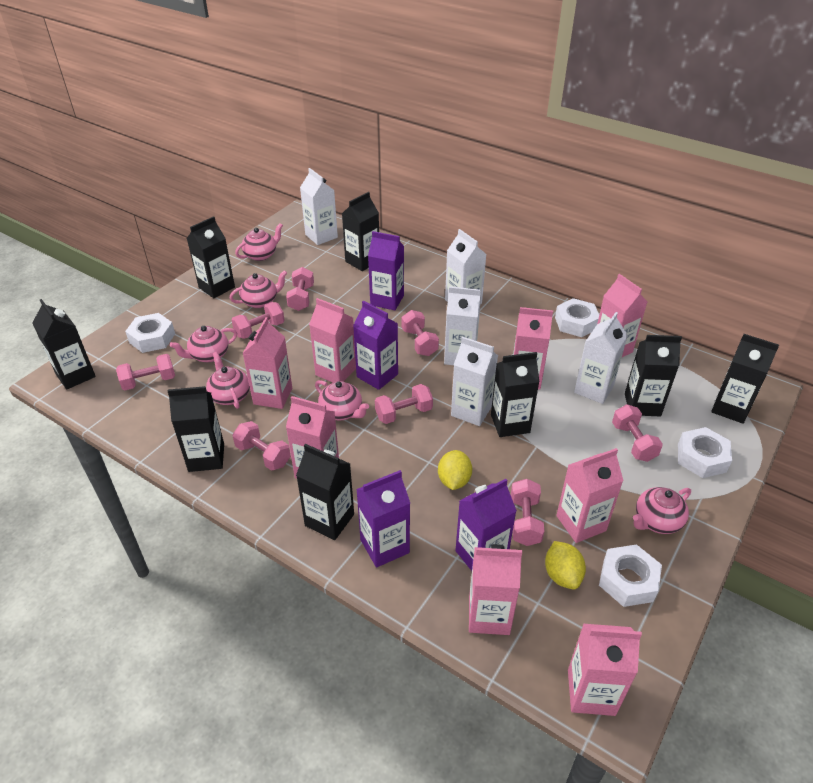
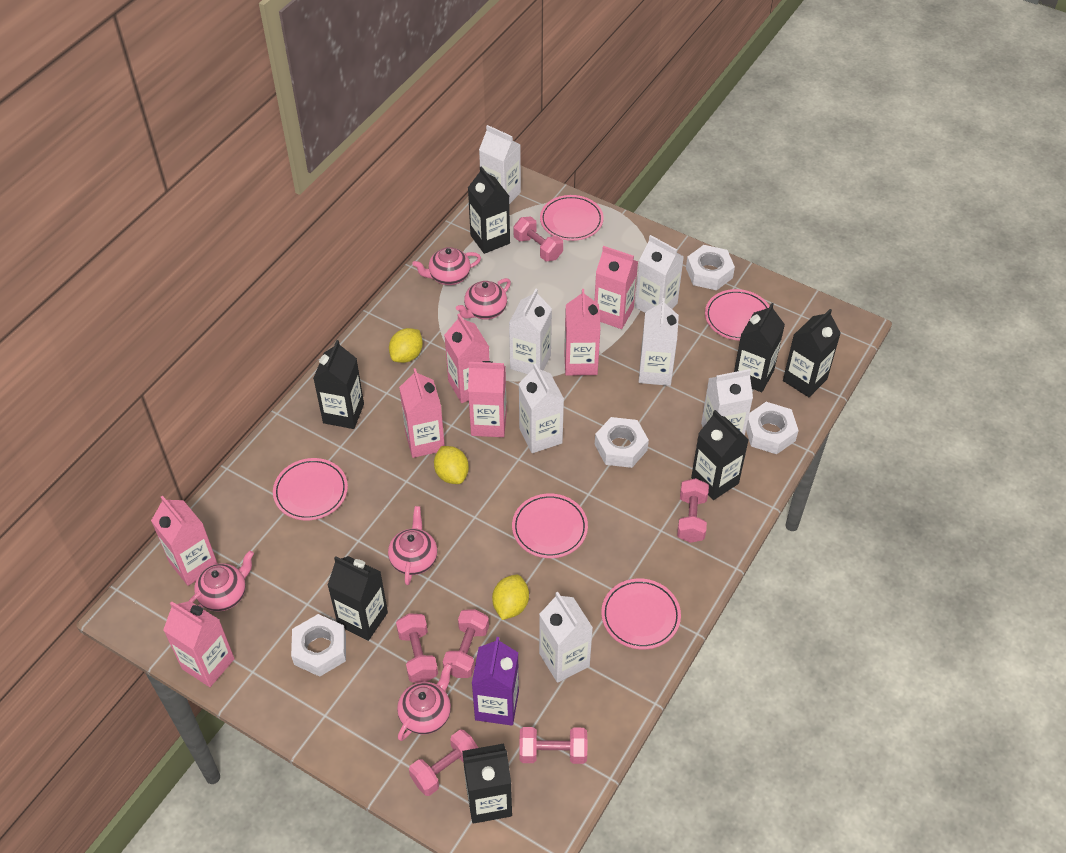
black carton: [32,299,96,390] [168,386,224,472] [187,216,235,298] [296,444,354,540] [342,192,379,271] [491,352,539,437] [625,335,682,416] [711,334,779,424] = 8 -> [313,340,364,429] [327,556,388,641] [462,743,512,824] [468,166,510,254] [691,410,749,500] [734,303,785,392] [783,309,841,397] = 7
pink carton: [242,317,292,409] [286,396,339,479] [309,298,356,383] [469,544,522,635] [513,307,553,390] [556,448,624,543] [568,624,642,716] [597,274,647,357] = 8 -> [151,496,218,586] [163,601,235,687] [399,368,445,458] [444,314,489,403] [468,361,507,437] [564,289,601,376] [595,246,638,329] = 7
pink dumbbell: [116,354,175,390] [232,302,285,339] [232,421,291,471] [286,267,314,311] [375,384,433,424] [401,310,439,356] [511,479,544,546] [612,404,663,462] = 8 -> [396,613,438,682] [409,730,478,796] [443,609,489,678] [513,216,563,261] [519,727,587,764] [677,478,709,543] = 6
pink plate: none = 0 -> [273,458,348,520] [512,494,588,558] [540,195,604,241] [601,579,681,649] [705,289,769,341] = 5
pink teapot: [170,326,237,363] [206,352,250,409] [230,270,287,308] [235,223,283,261] [315,380,369,420] [633,487,691,534] = 6 -> [189,551,254,611] [388,506,437,585] [397,663,452,741] [412,247,481,285] [456,278,511,320] = 5
purple carton: [353,301,398,390] [356,470,410,567] [368,231,404,310] [455,479,517,571] = 4 -> [472,637,519,726] = 1
white carton: [300,168,338,245] [444,286,481,365] [445,229,486,304] [451,337,498,426] [574,312,628,404] = 5 -> [479,125,521,204] [509,289,552,374] [519,363,564,453] [539,592,593,683] [635,235,684,313] [639,298,679,386] [701,369,753,436] = 7
yellow lemon: [438,450,472,490] [545,541,586,589] = 2 -> [389,328,423,363] [434,446,469,484] [492,575,529,620] = 3

